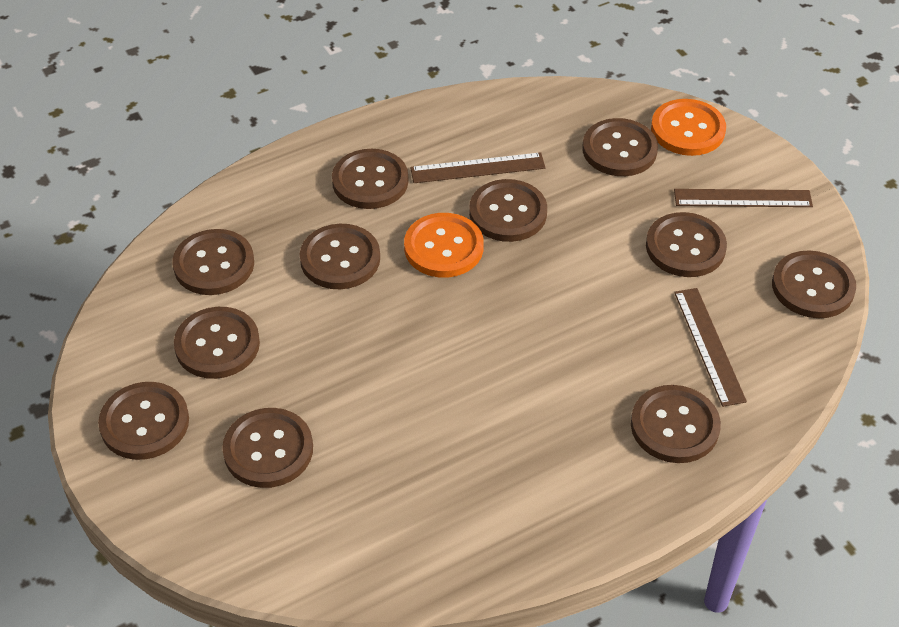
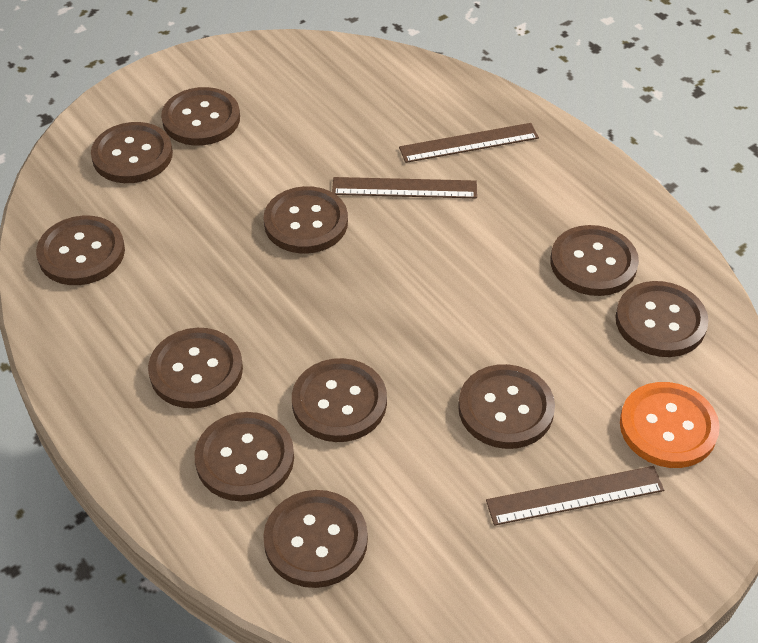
orange button: [404,213,484,278] [651,99,726,156] = 2 -> [620,382,720,468] = 1

